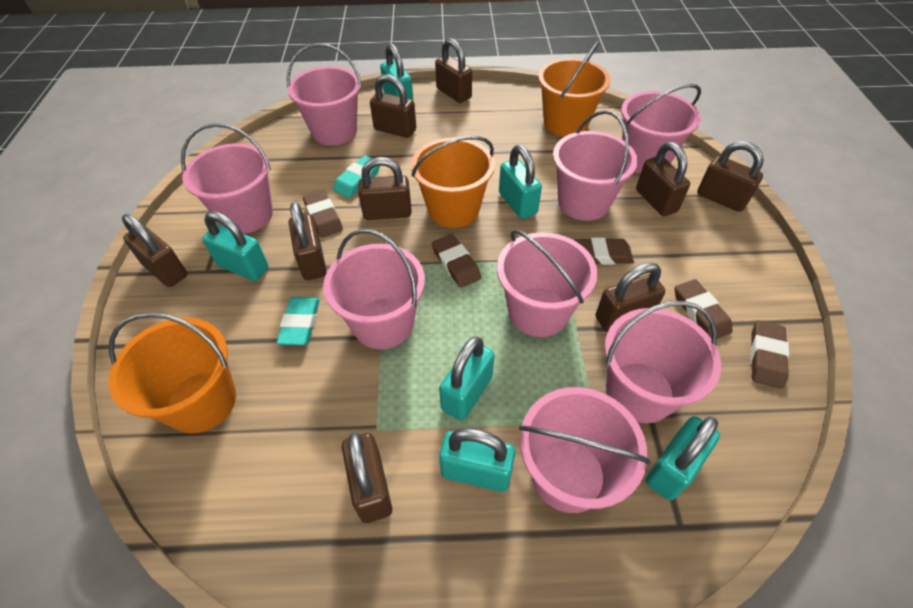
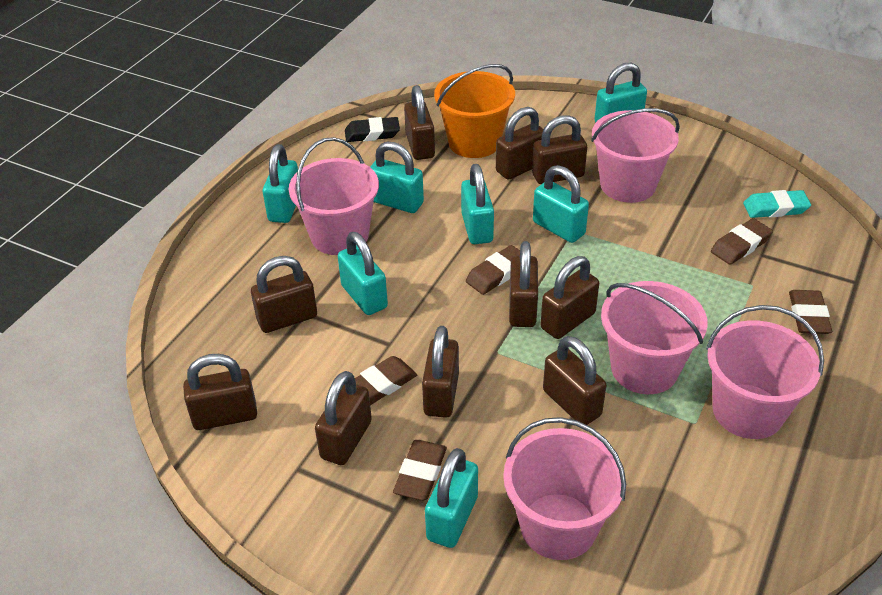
black eraser: none = 0 -> [345,117,400,142] = 1
brown padlock: [122,214,187,287] [289,202,327,280] [342,432,392,523] [358,157,412,220] [370,74,416,138] [435,38,472,103] [595,262,665,332] [636,142,690,216] [697,141,764,212] = 9 -> [183,354,257,430] [251,256,317,333] [315,371,372,465] [404,85,435,160] [422,326,459,418] [496,107,543,180] [509,241,538,327] [532,115,587,184] [540,256,599,339] [543,336,606,425] = 10
orange bucket: [108,312,236,434] [411,136,495,228] [538,41,611,136] = 3 -> [434,64,515,158] = 1
pink bucket: [181,123,273,234] [287,43,362,145] [323,229,425,349] [497,229,597,337] [519,387,651,513] [553,110,638,221] [604,301,721,423] [621,84,701,174] = 8 -> [289,137,379,255] [503,417,626,560] [591,108,680,203] [601,281,708,394] [706,305,824,439] = 5
turquoise eraser: [277,297,320,345] [333,156,380,198] = 2 -> [743,190,811,218] = 1
turquoise padlock: [202,211,269,281] [380,44,413,100] [439,336,495,421] [439,428,515,492] [499,145,542,219] [646,416,720,501] = 6 -> [263,144,298,223] [338,232,388,315] [370,142,424,213] [425,448,478,548] [461,164,494,244] [533,165,589,243] [595,63,647,123] = 7

